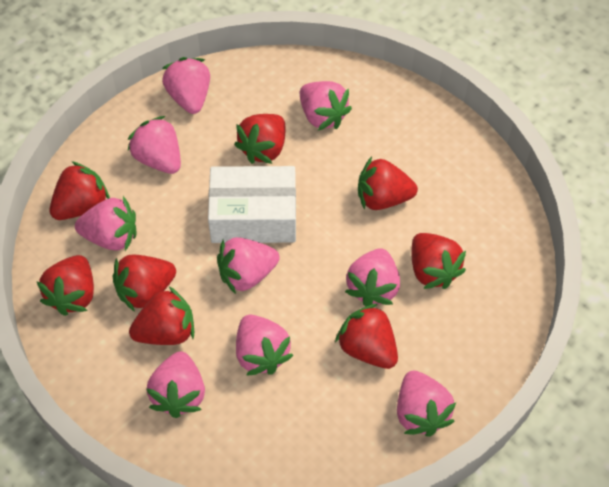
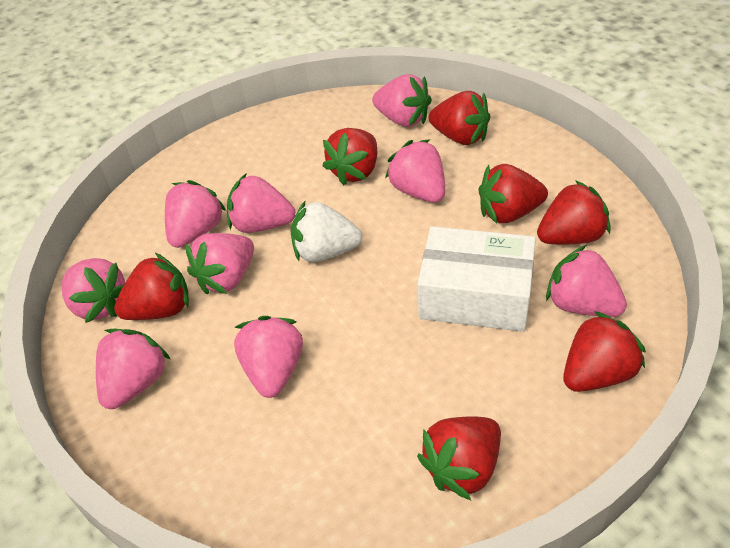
red strawberry: [36,255,94,316] [50,161,110,220] [113,255,176,312] [129,286,194,345] [234,114,285,164] [335,304,398,369] [358,157,418,210] [411,233,466,289] = 8 -> [114,253,189,320] [323,128,377,185] [417,416,501,500] [429,91,491,145] [479,164,548,224] [537,180,611,245] [563,311,646,392] = 7
white strawberry: none = 0 -> [291,201,362,262] = 1

